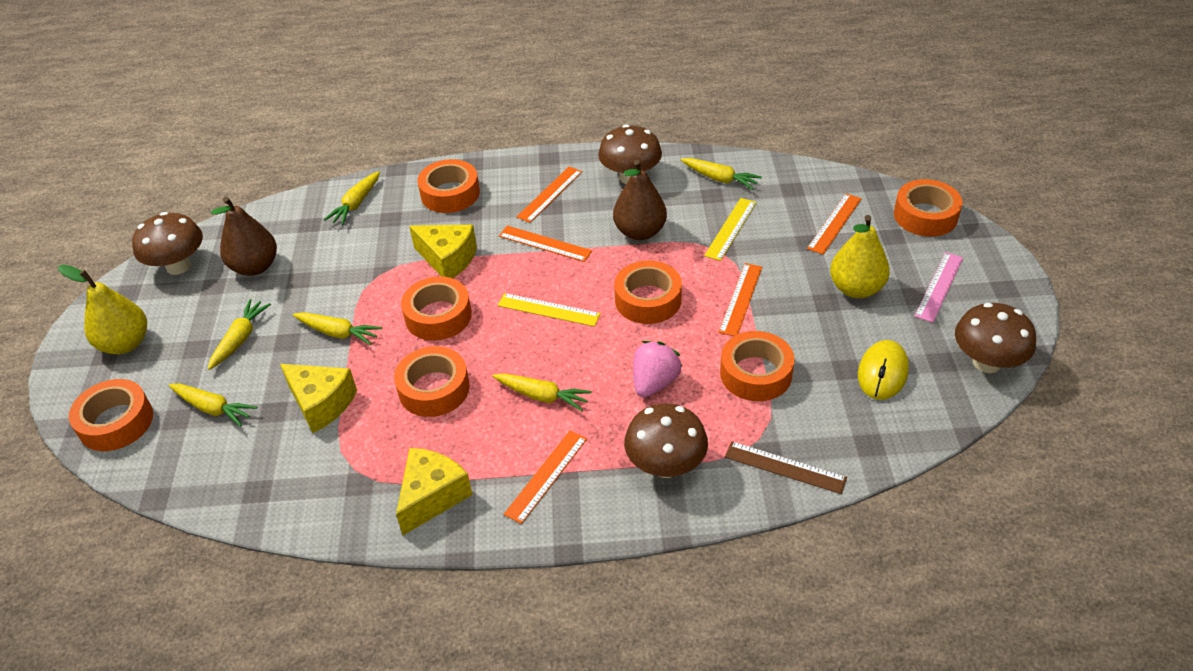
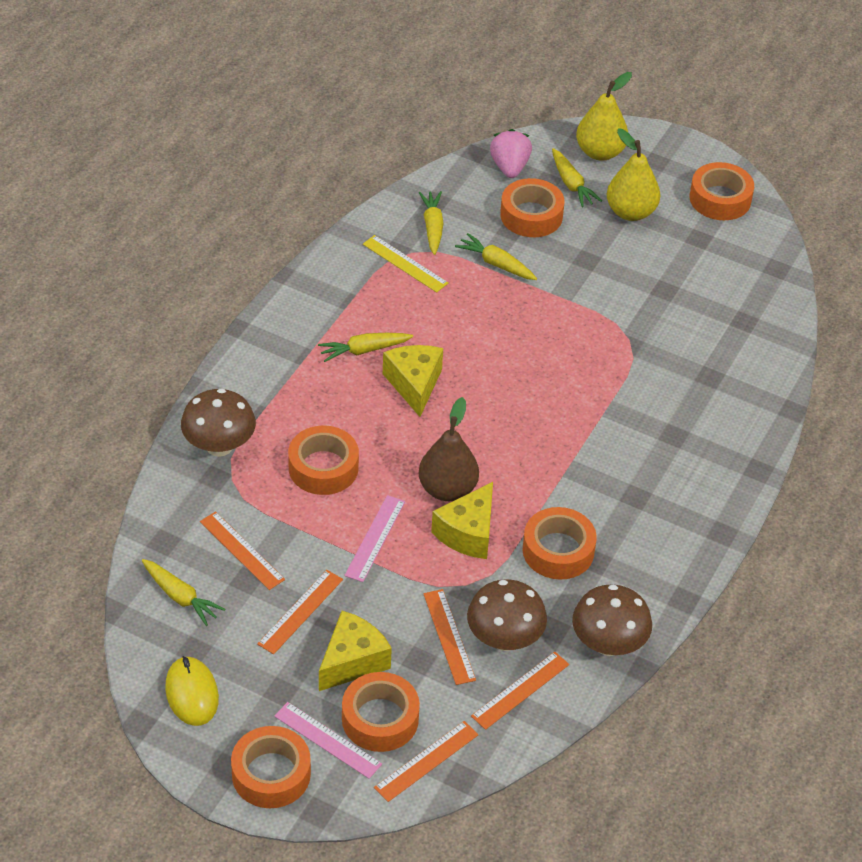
brown mushroom: [132,212,203,275] [598,124,662,184] [624,404,708,478] [955,303,1036,373] = 4 -> [181,389,256,457] [467,579,547,651] [572,584,652,656] = 3
brown pear: [211,196,277,276] [613,160,667,240] = 2 -> [418,397,479,501] = 1
brown ruler: [725,441,847,494] = 1 -> none = 0
orange tape: [69,379,153,451] [394,346,470,417] [401,276,472,341] [418,159,480,213] [614,261,682,324] [720,331,794,401] [894,179,962,237] = 7 -> [231,726,311,808] [288,426,359,495] [342,672,420,752] [500,178,565,237] [523,507,597,580] [690,162,754,220] = 6
pink ruler: [914,252,963,323] = 1 -> [274,702,382,779] [344,495,405,582] = 2
yellow carrot: [169,383,257,427] [208,299,271,370] [293,312,382,345] [324,171,380,225] [492,373,592,411] [681,158,762,190] = 6 -> [142,559,226,626] [318,333,413,362] [418,191,444,255] [455,233,537,280] [552,148,602,207] = 5
yellow ruler: [498,293,601,327] [704,198,756,261] = 2 -> [363,235,448,293] = 1

